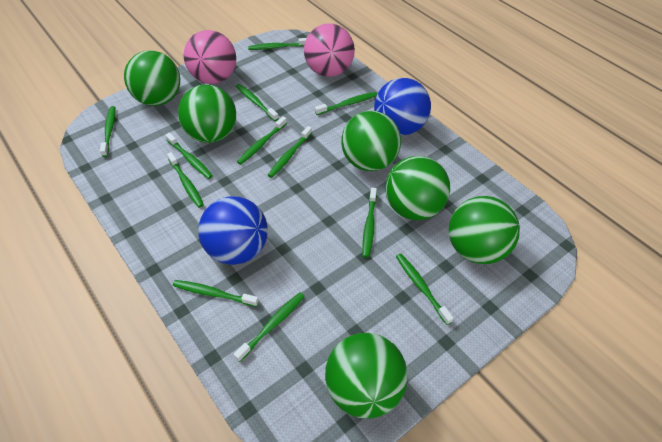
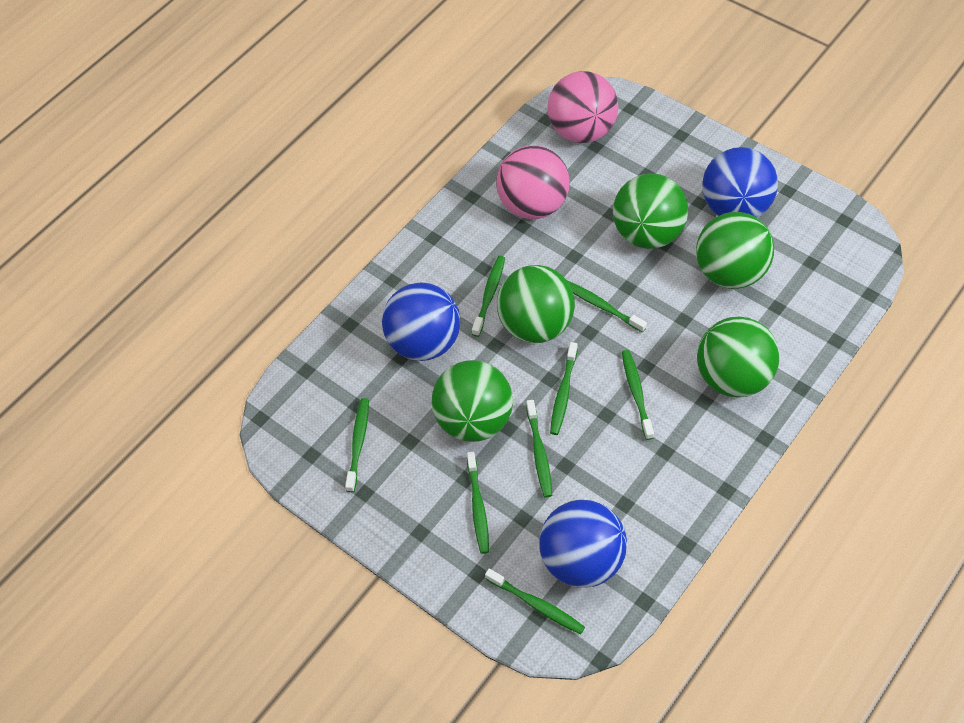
blue ball: [198,196,268,265] [374,78,431,135] = 2 -> [382,282,460,361] [539,500,627,588] [702,147,778,218] = 3
green ball: [124,50,180,106] [178,85,236,143] [325,333,408,419] [341,111,401,171] [385,156,450,220] [449,196,520,264] = 6 -> [432,360,513,442] [497,265,575,343] [613,173,688,249] [696,212,774,289] [697,317,779,398] = 5
green toothbrush: [100,106,116,157] [165,133,213,179] [167,152,204,208] [173,280,259,307] [233,292,305,362] [236,84,279,121] [237,116,287,165] [248,38,307,50] [268,126,312,178] [315,92,377,115] [362,188,377,258] [396,254,454,325] = 12 -> [345,398,369,492] [467,452,489,554] [472,256,505,337] [485,568,585,634] [526,400,552,497] [550,342,578,435] [568,281,647,333] [622,350,654,440] = 8

